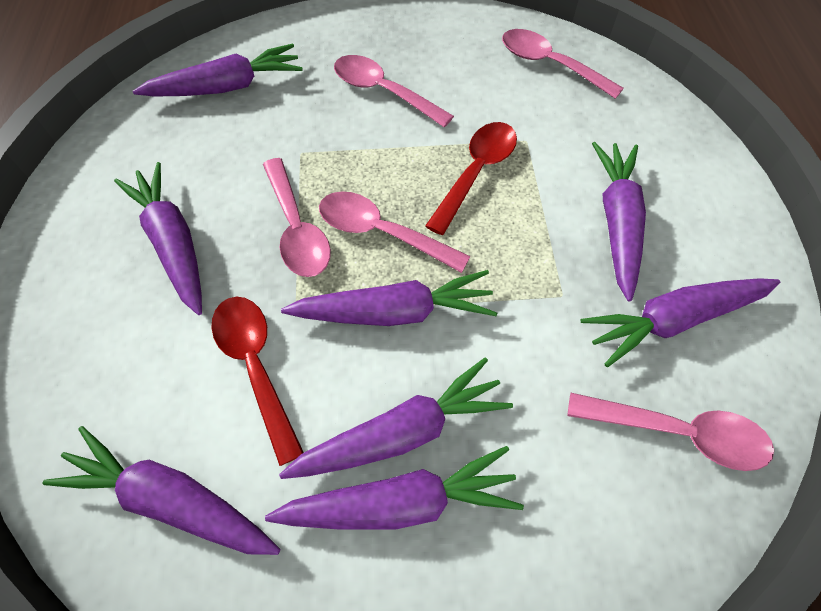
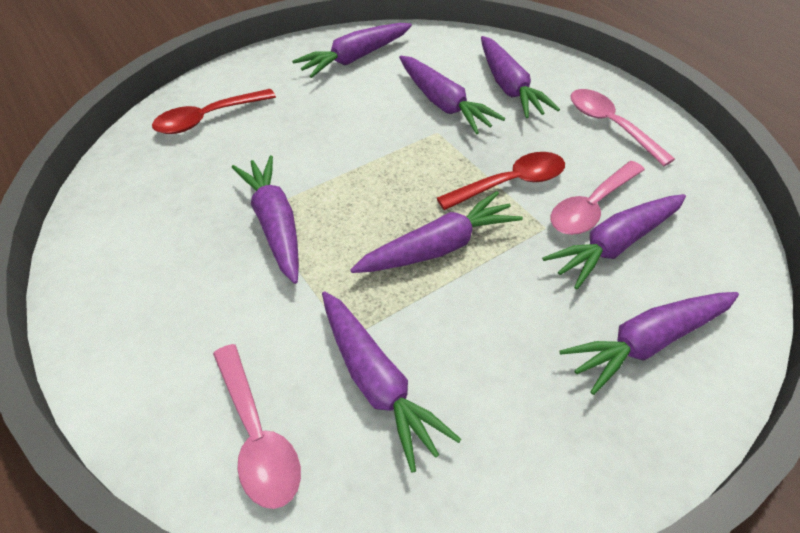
pink spoon: [263,158,331,277] [319,191,470,273] [334,55,454,127] [502,29,624,99] [567,393,774,471] = 5 -> [213,344,301,509] [551,161,645,235] [570,89,675,166] = 3

